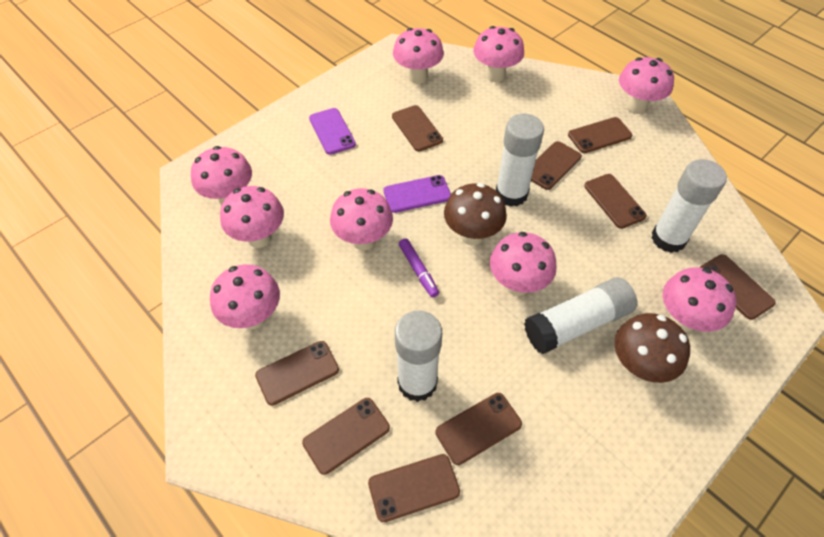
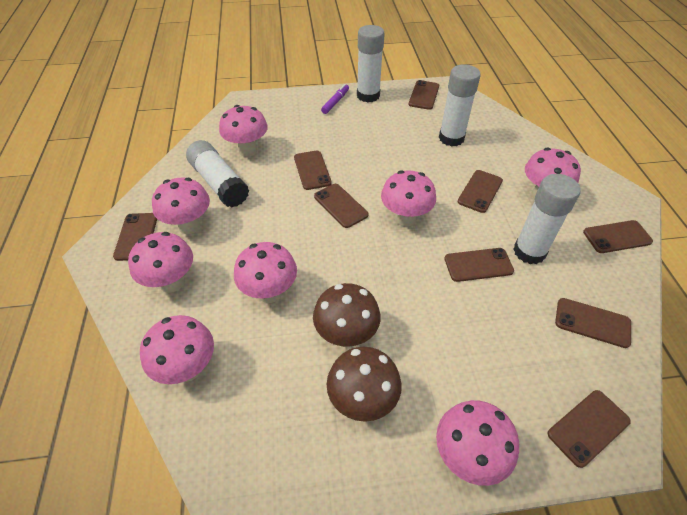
pink mushroom: [191,146,252,205] [210,264,280,329] [220,186,284,248] [330,188,393,251] [393,28,444,84] [473,26,524,82] [490,232,557,296] [619,57,674,114] [663,267,737,332] = 9 -> [128,232,193,293] [140,315,214,384] [152,178,210,234] [219,105,268,157] [234,242,297,303] [381,170,436,227] [436,400,519,486] [525,148,581,199] = 8
purple phone: [309,108,356,155] [383,175,451,213] = 2 -> none = 0

